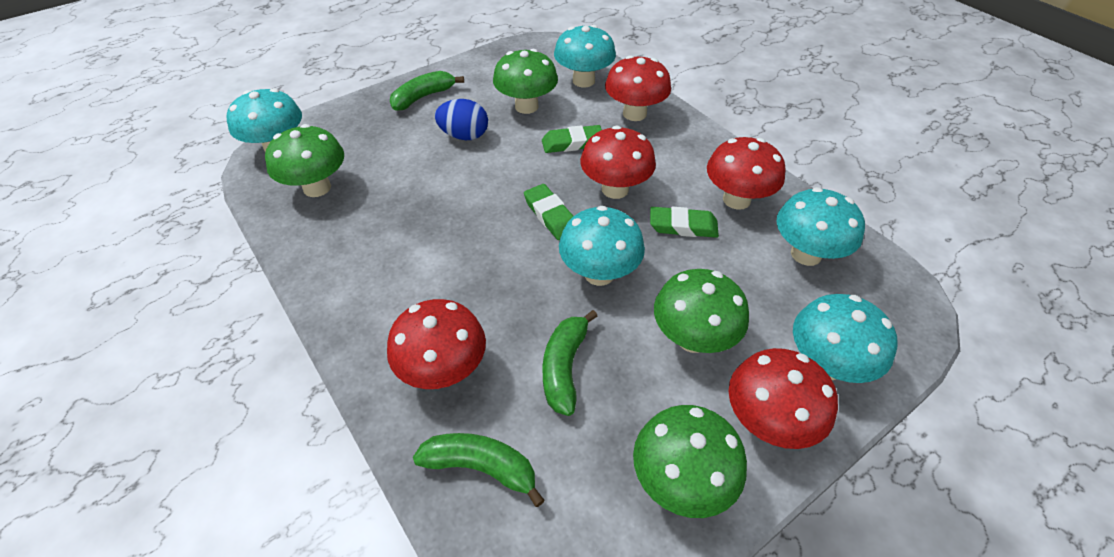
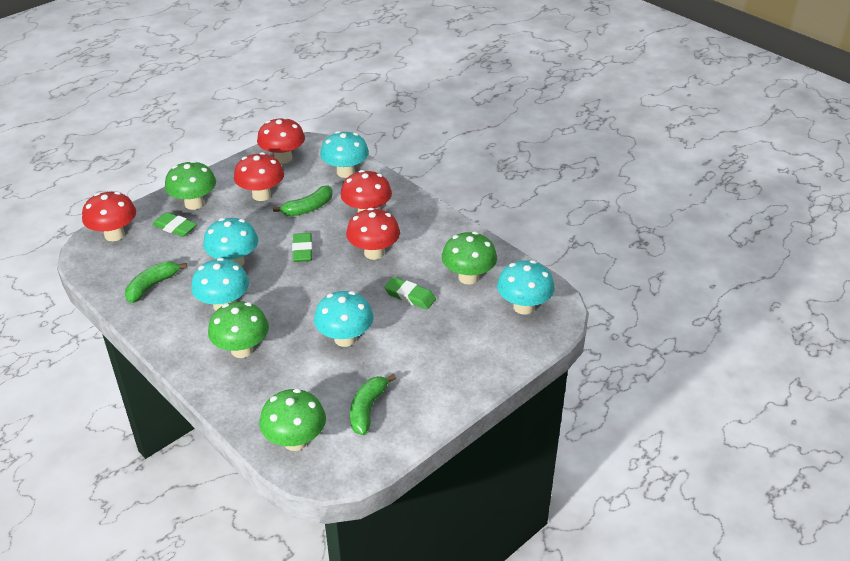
blue egg: [435,99,488,140] = 1 -> none = 0

